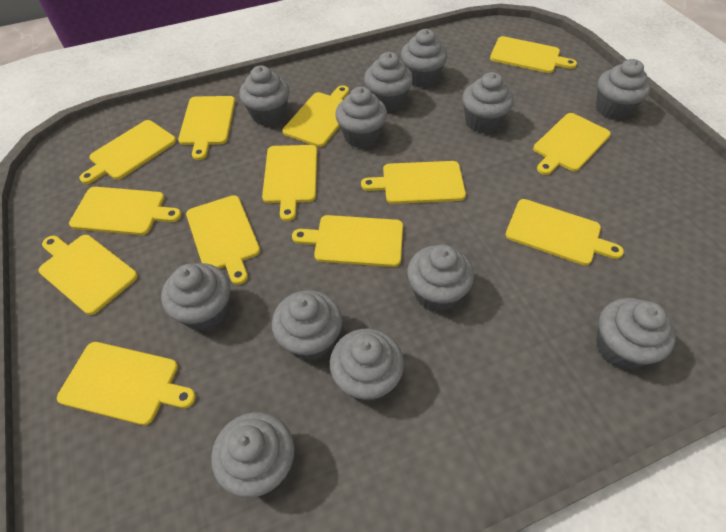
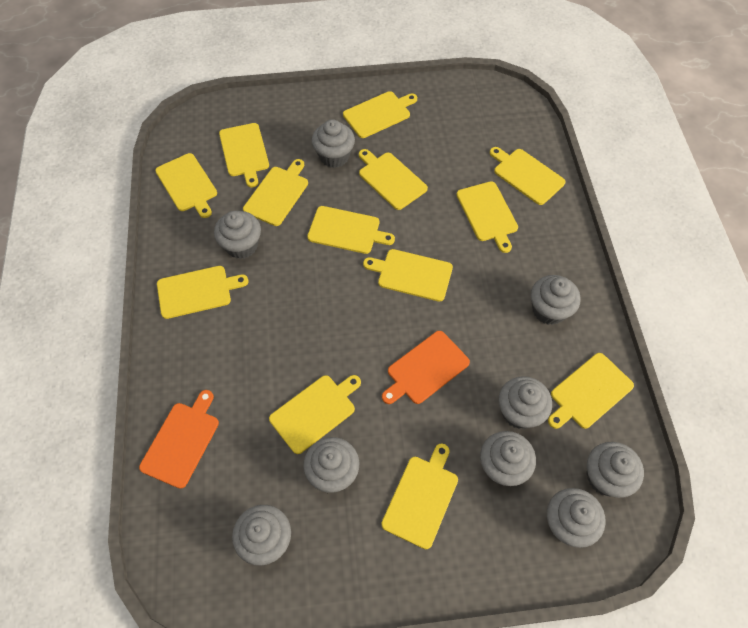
grey cupcake: [161,263,230,331] [211,412,294,498] [239,65,290,126] [272,290,342,361] [330,328,404,402] [335,86,387,148] [364,52,413,112] [401,29,448,88] [407,245,474,312] [462,72,514,133] [596,59,651,120] [596,298,676,370] = 12 -> [214,211,261,259] [232,505,291,566] [303,437,359,493] [311,119,355,168] [480,431,536,486] [498,376,552,429] [531,275,581,325] [547,488,605,548] [587,442,644,498] = 9
orange cutting board: none = 0 -> [139,390,219,489] [382,331,470,404] = 2

